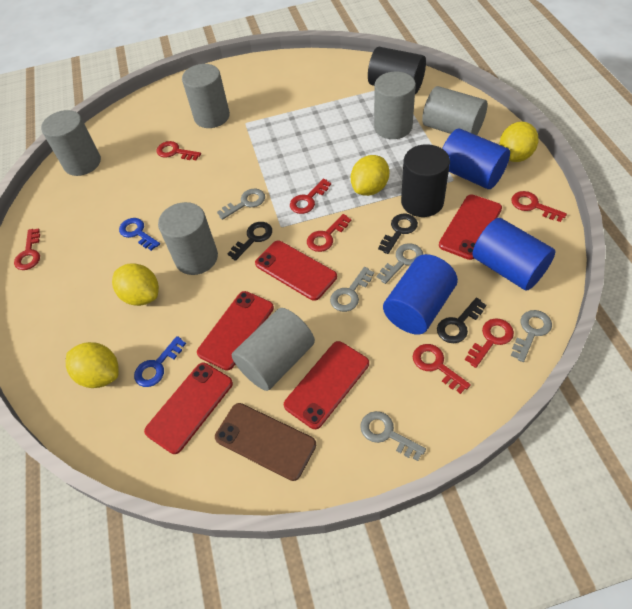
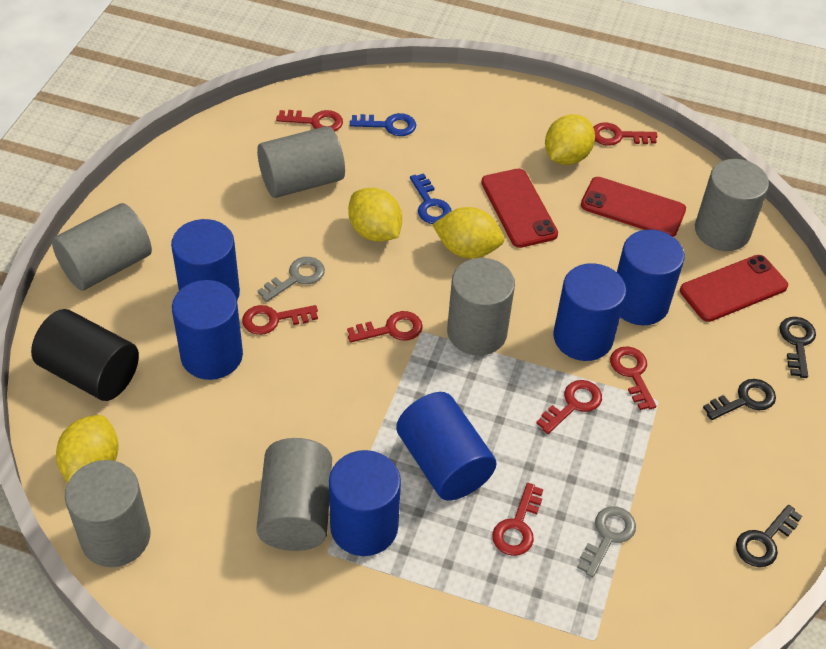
black cylinder: [368,47,426,94] [401,144,450,217] = 2 -> [31,309,139,401] = 1
blue cylinder: [383,254,458,335] [442,129,510,189] [472,218,555,291] = 3 -> [171,219,240,300] [172,280,243,380] [329,450,401,556] [396,392,497,501] [553,263,626,361] [617,229,685,325] = 6
brown phone: [215,403,316,481] = 1 -> none = 0
grey key: [217,189,265,220] [330,267,374,312] [361,411,426,461] [377,243,423,284] [511,310,552,362] = 5 -> [258,257,325,302] [577,506,636,577] = 2
red phone: [144,362,233,454] [197,291,274,371] [255,241,337,301] [284,341,369,429] [439,194,502,260] = 5 -> [481,169,558,248] [581,177,686,237] [680,255,788,322] = 3

